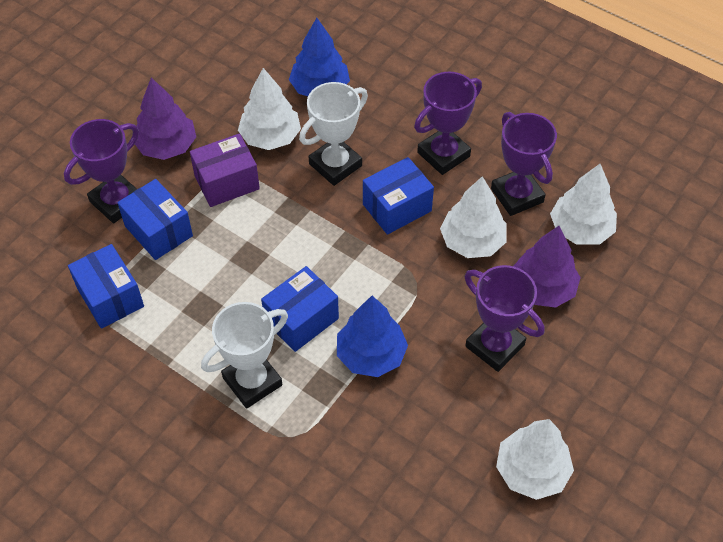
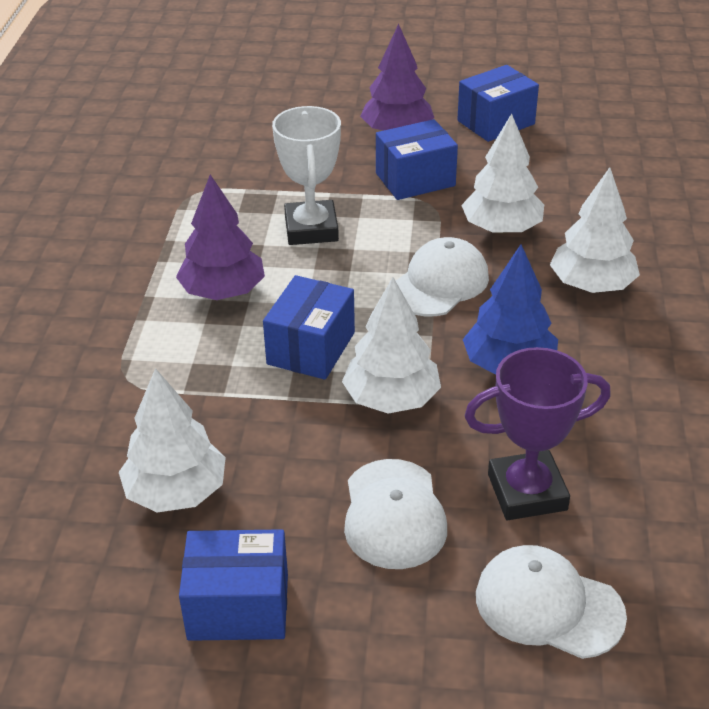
blue tree: [289,18,350,96] [337,296,408,377] = 2 -> [463,245,558,375] = 1
purple box: [190,133,260,207] = 1 -> none = 0
purple trophy: [64,119,139,223] [414,72,482,175] [465,265,544,372] [491,112,557,216] = 4 -> [465,347,611,520] = 1
white cap: none = 0 -> [344,459,447,569] [396,237,489,316] [476,545,627,659] = 3
white trophy: [201,302,288,408] [299,82,368,186] = 2 -> [272,106,341,245] = 1

